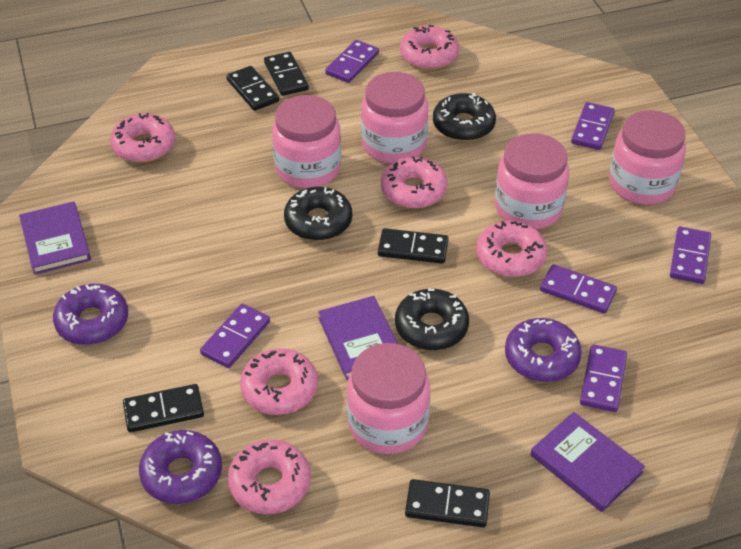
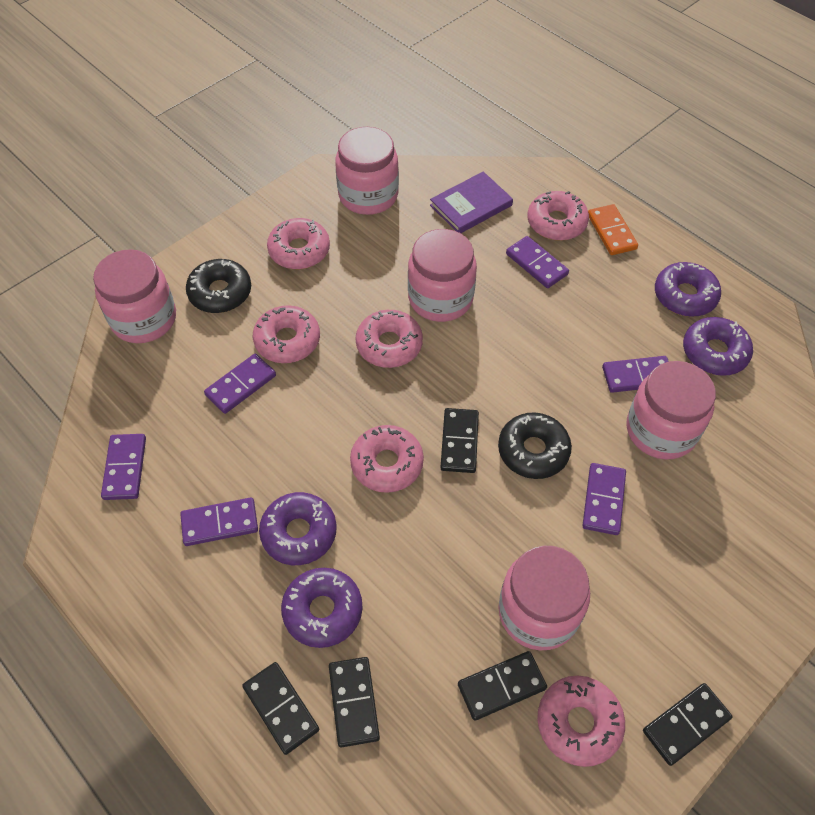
black donut: [284,187,352,241] [395,289,469,350] [433,93,496,141] = 3 -> [186,259,251,313] [498,412,572,479] = 2
orange domino: none = 0 -> [588,204,638,255] = 1
purple book: [19,201,91,275] [318,296,398,380] [531,412,645,512] = 3 -> [430,171,513,233] = 1
purple donut: [53,284,128,345] [139,430,222,504] [505,318,582,382] = 3 -> [259,492,337,565] [281,568,363,648] [655,262,721,317] [683,317,753,376] = 4

